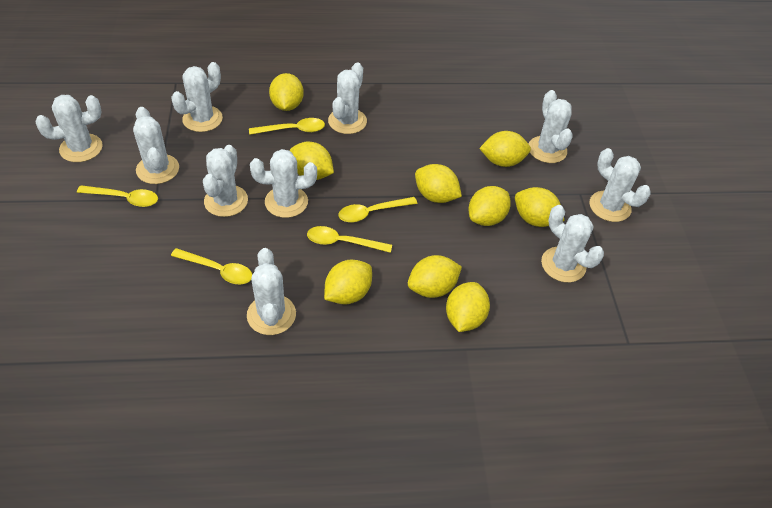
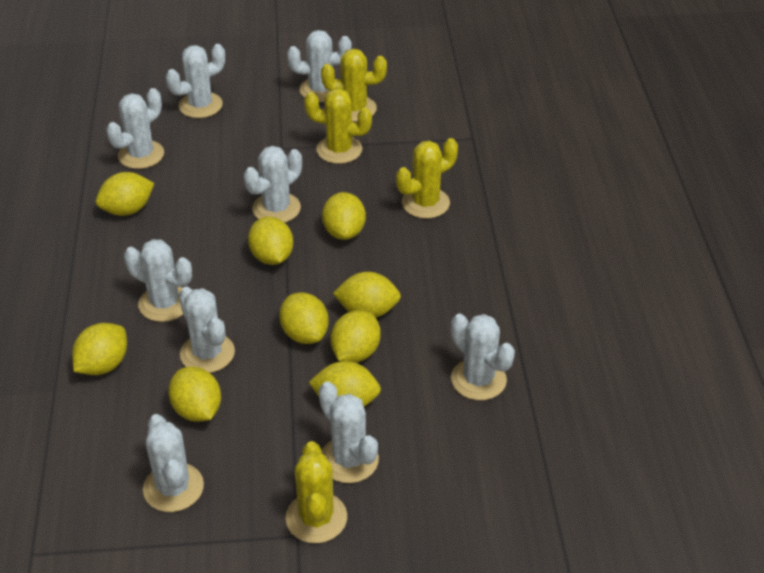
white cactus: [35,95,103,162] [133,107,179,184] [171,62,223,132] [203,145,248,217] [247,248,296,335] [250,149,317,218] [328,62,367,134] [529,90,573,163] [541,205,604,283] [589,148,651,222] = 10 -> [106,88,164,169] [124,239,192,322] [143,414,204,512] [166,44,225,118] [179,287,235,373] [244,146,302,223] [287,30,352,102] [319,382,379,483] [451,313,515,400] = 9
yellow cactus: none = 0 -> [285,441,347,543] [304,89,372,164] [321,49,387,122] [396,138,458,219] = 4
yellow spoon: [77,185,158,207] [171,248,252,284] [249,118,325,135] [307,226,392,253] [338,197,417,222] = 5 -> none = 0

